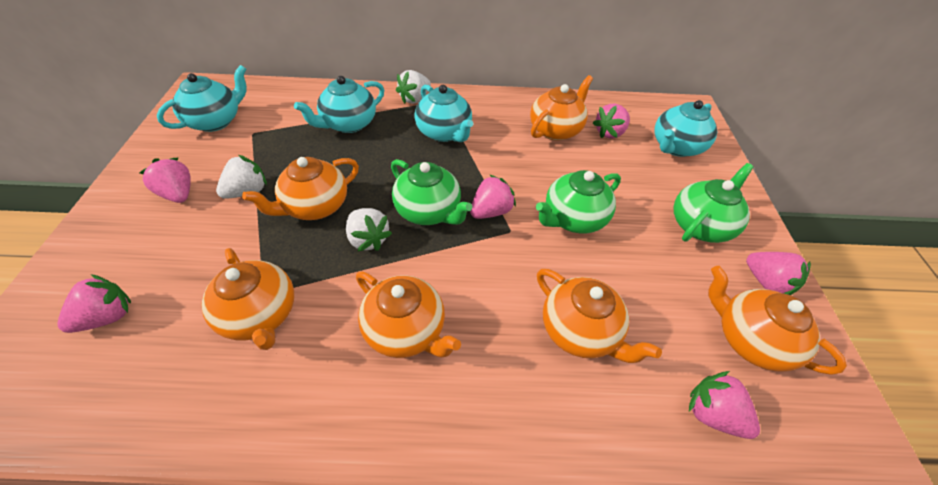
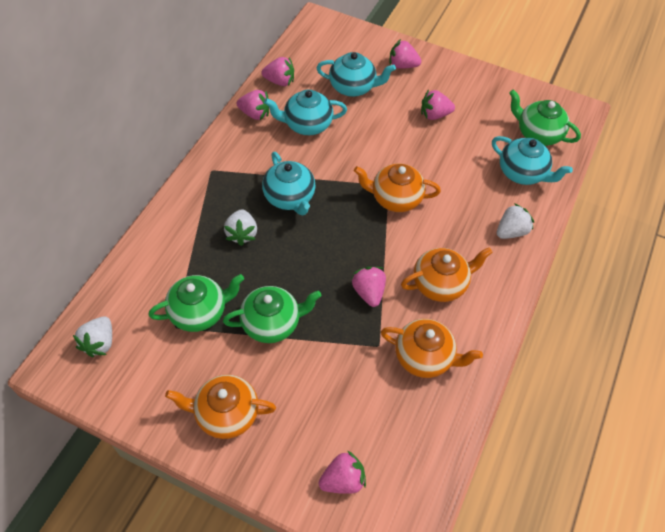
orange teapot: [201,248,294,350] [242,157,359,220] [356,272,461,358] [530,75,593,141] [537,269,662,363] [708,266,847,375] = 6 -> [165,374,276,439] [354,163,441,212] [381,319,483,378] [401,248,493,302] = 4

